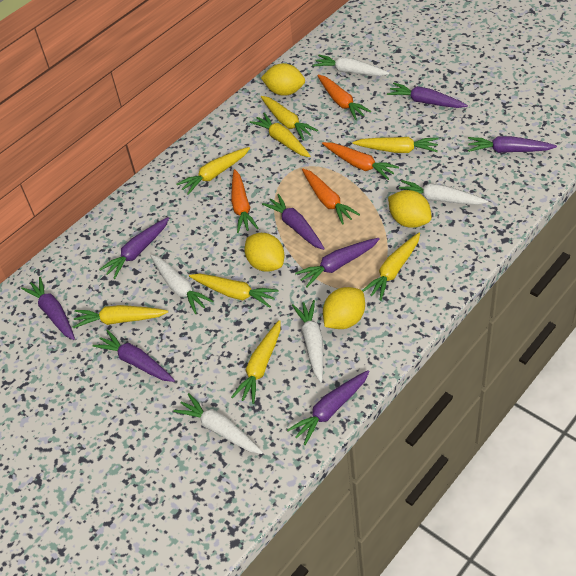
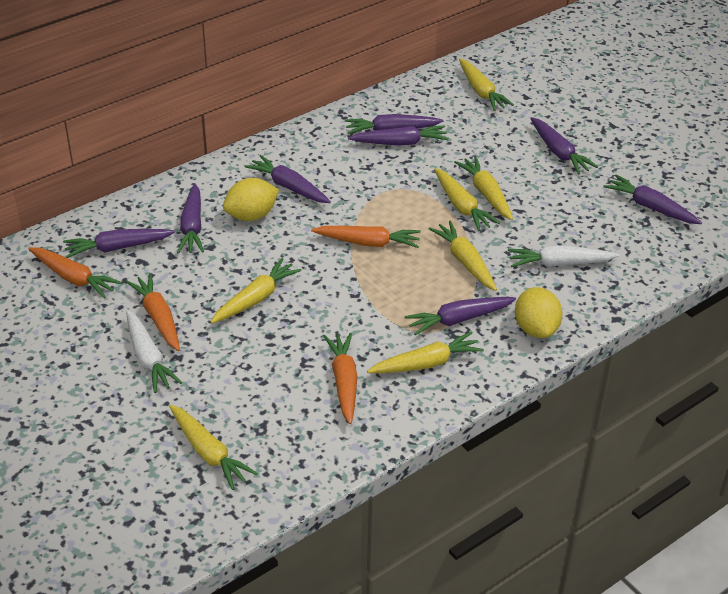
white carrot: [151,255,213,314] [173,393,263,454] [292,300,323,382] [312,55,389,76] [399,180,488,205] = 5 -> [126,310,182,393] [508,245,619,267] = 2
yellow carrot: [73,305,168,329] [177,147,250,195] [189,274,279,308] [231,320,281,404] [250,113,311,157] [261,96,318,140] [353,137,438,153] [362,233,420,301] = 8 -> [169,405,258,490] [211,258,302,323] [367,331,484,373] [428,220,497,291] [434,168,500,231] [454,156,513,220] [459,59,514,111] = 7
yellow lemon: [244,233,284,272] [261,63,305,96] [323,287,365,329] [388,190,432,228] = 4 -> [223,178,279,221] [515,287,563,338] = 2

